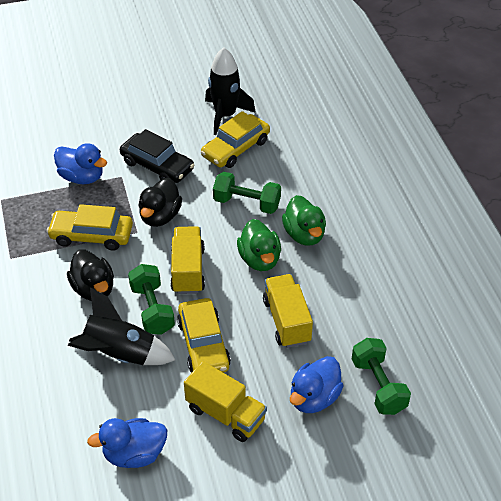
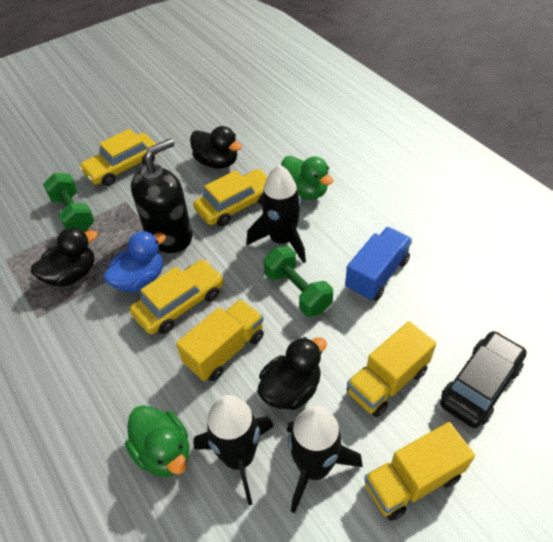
black duck: [67,250,114,301] [139,178,182,227] = 2 -> [31,227,98,287] [190,126,242,169] [258,337,327,410] = 3
black rocket: [68,288,175,365] [205,47,256,135] = 2 -> [193,395,274,505] [246,164,306,263] [287,405,363,513] = 3
black soap dispenser: none = 0 -> [131,138,192,253] = 1
blue duck: [54,143,107,184] [87,418,167,468] [290,356,343,413] = 3 -> [103,231,166,292] = 1
blue truck: none = 0 -> [345,227,412,301] = 1
green dumbbell: [128,264,175,335] [213,172,281,214] [352,338,411,415] = 3 -> [43,173,95,232] [263,246,333,317] = 2

